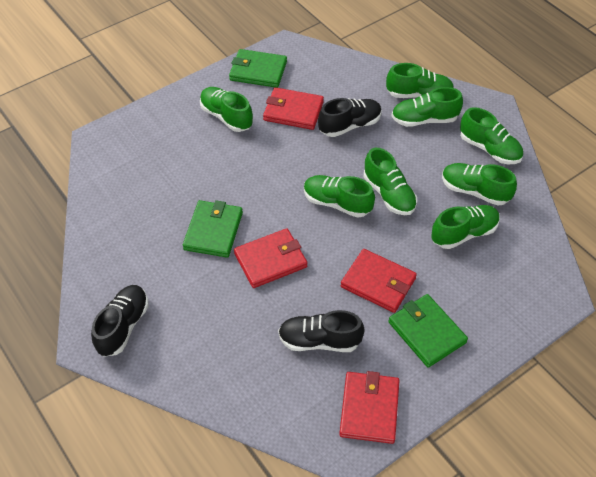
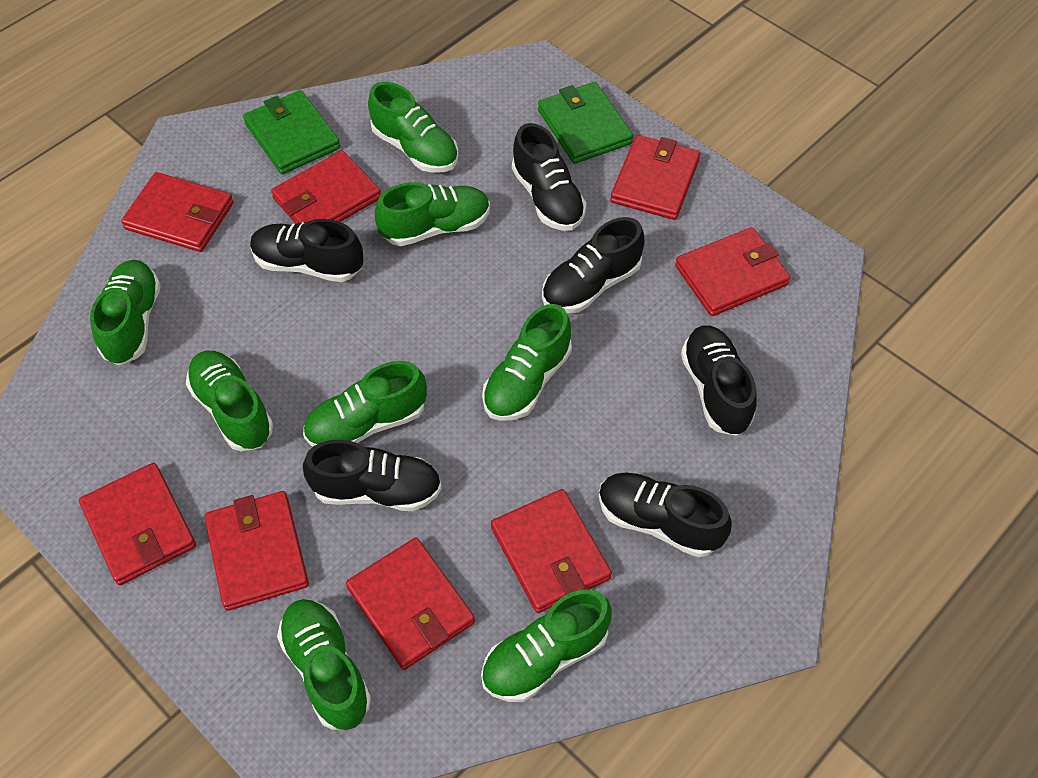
black shoe: [91,285,149,357] [278,310,365,352] [318,98,382,137] = 3 -> [250,219,363,282] [303,440,442,511] [512,123,586,231] [542,217,645,313] [599,472,732,557] [681,325,757,436] = 6
green wallet: [183,200,243,258] [229,49,287,88] [388,294,468,368] = 3 -> [243,90,340,174] [538,82,633,164] = 2
red wallet: [234,228,307,288] [263,87,324,130] [339,371,400,444] [341,249,417,313] = 4 -> [79,463,196,585] [121,172,234,252] [204,491,309,611] [271,150,381,224] [346,538,475,670] [491,489,612,613] [610,135,700,220] [675,227,790,316] = 8

